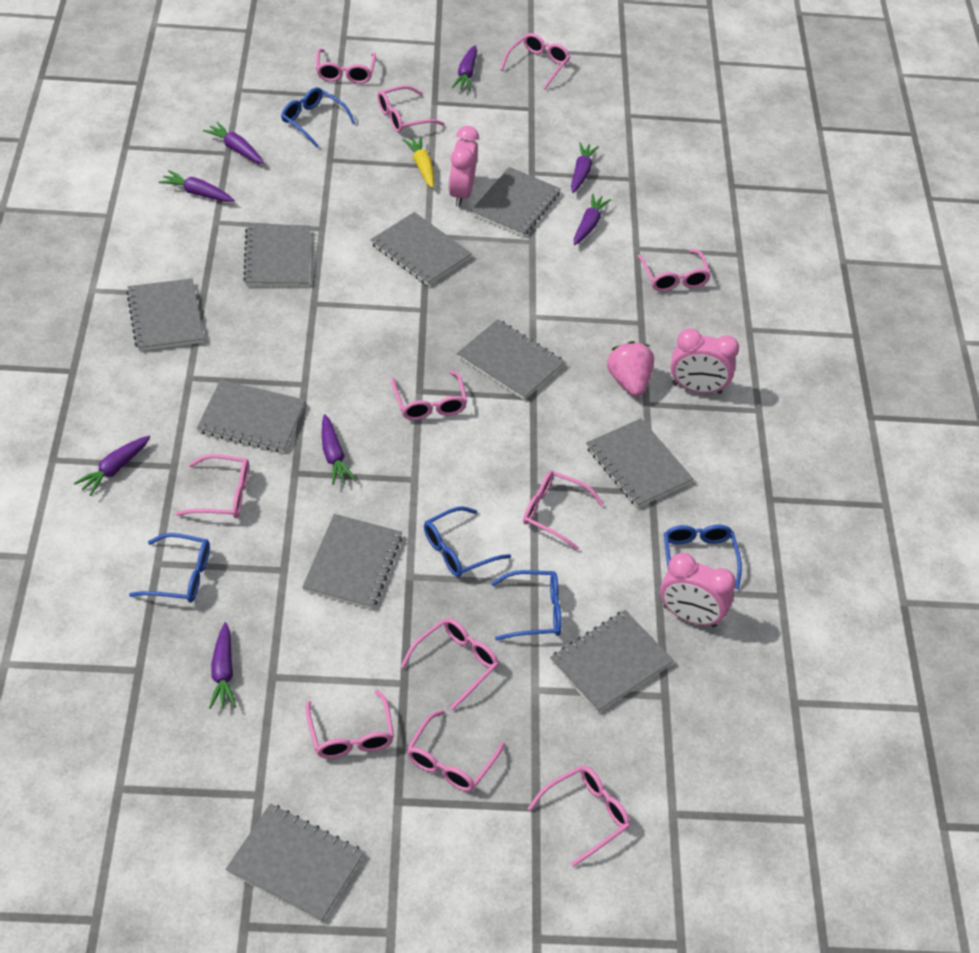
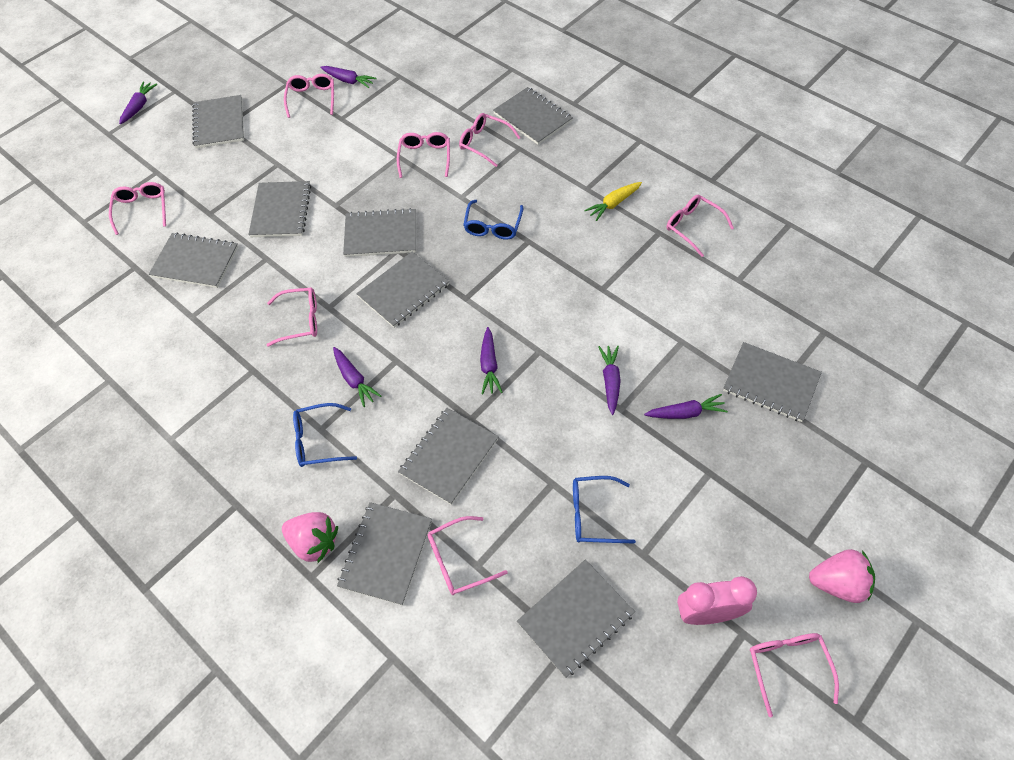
blue glasses: [129,533,210,603] [281,87,355,148] [424,506,511,577] [491,570,562,641] [664,525,742,589] = 5 -> [293,403,357,467] [463,200,524,239] [573,476,636,543] = 3
pink clock: [449,126,479,207] [660,553,736,628] [671,328,739,394] = 3 -> [677,576,757,625] = 1
pink glasses: [176,454,249,518] [306,690,394,759] [316,49,376,84] [377,85,445,133] [391,370,467,420] [401,618,499,711] [407,710,505,792] [500,33,570,89] [523,471,604,550] [528,765,630,867] [637,249,711,292] = 11 -> [109,182,166,235] [267,287,317,347] [284,74,334,118] [397,132,450,178] [427,516,508,595] [459,113,521,167] [666,195,734,257] [750,633,839,717] = 8
pink strawberry: [607,341,654,397] = 1 -> [282,512,338,563] [809,549,875,603] = 2
purple carrot: [74,436,150,496] [159,170,235,202] [203,122,264,164] [209,622,236,709] [322,414,356,485] [452,45,477,91] [571,142,599,193] [574,193,611,245] = 8 -> [119,81,157,124] [320,66,376,88] [333,347,381,407] [480,327,502,395] [598,346,621,415] [644,394,728,419] = 6

